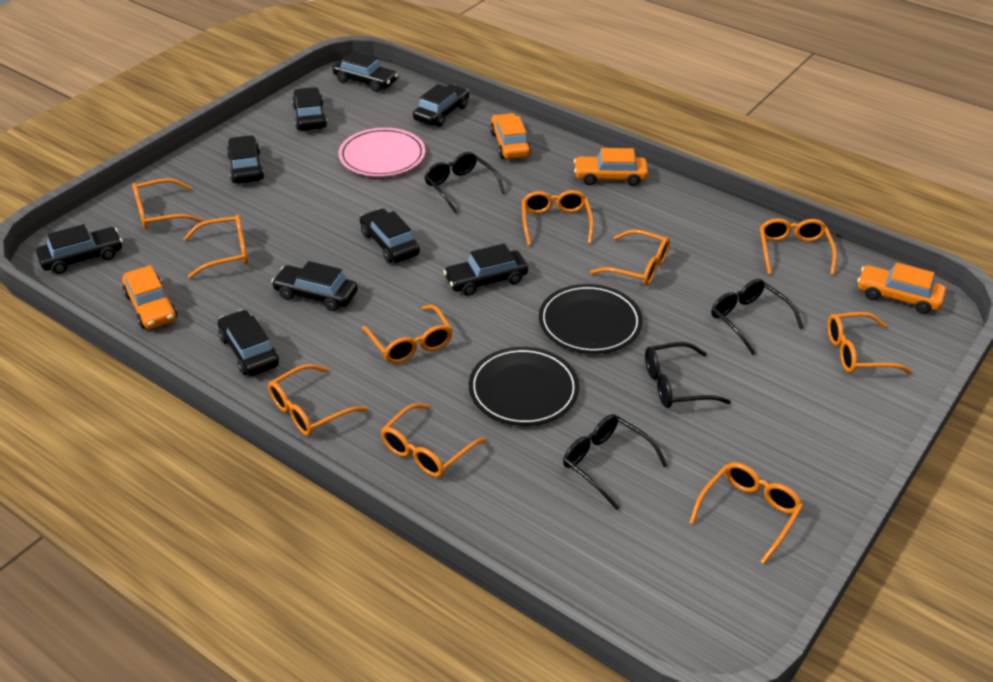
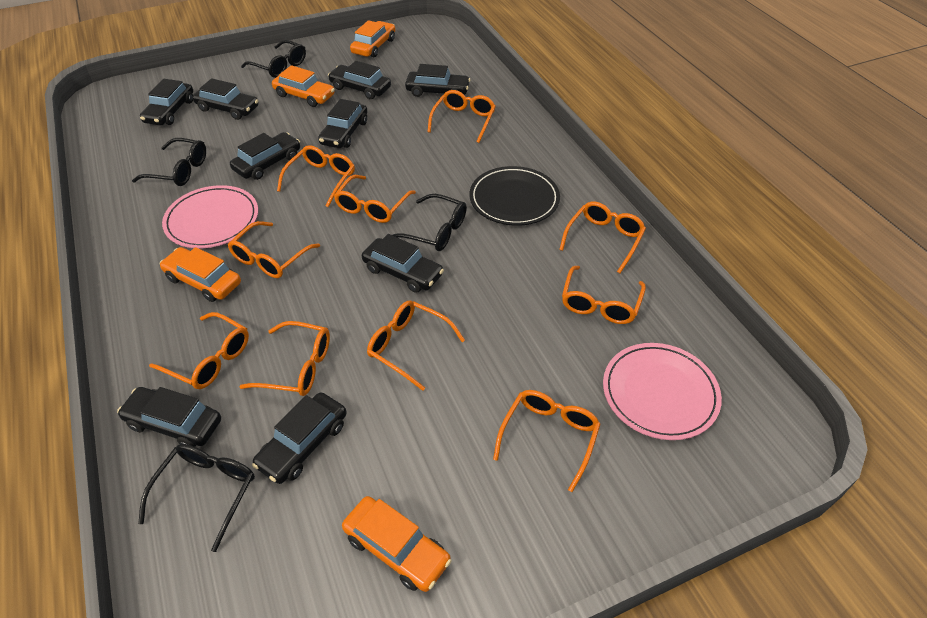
black plate: [469,347,579,426] [539,284,643,354] = 2 -> [469,166,560,226] = 1
pink plate: [339,128,426,177] = 1 -> [162,185,258,248] [603,343,722,440] = 2

